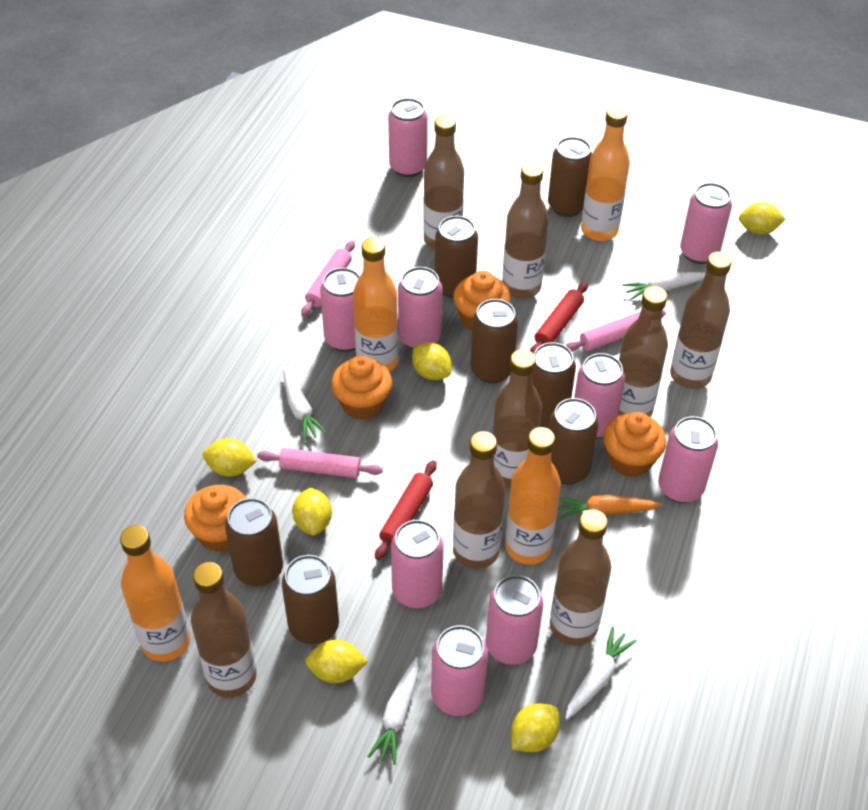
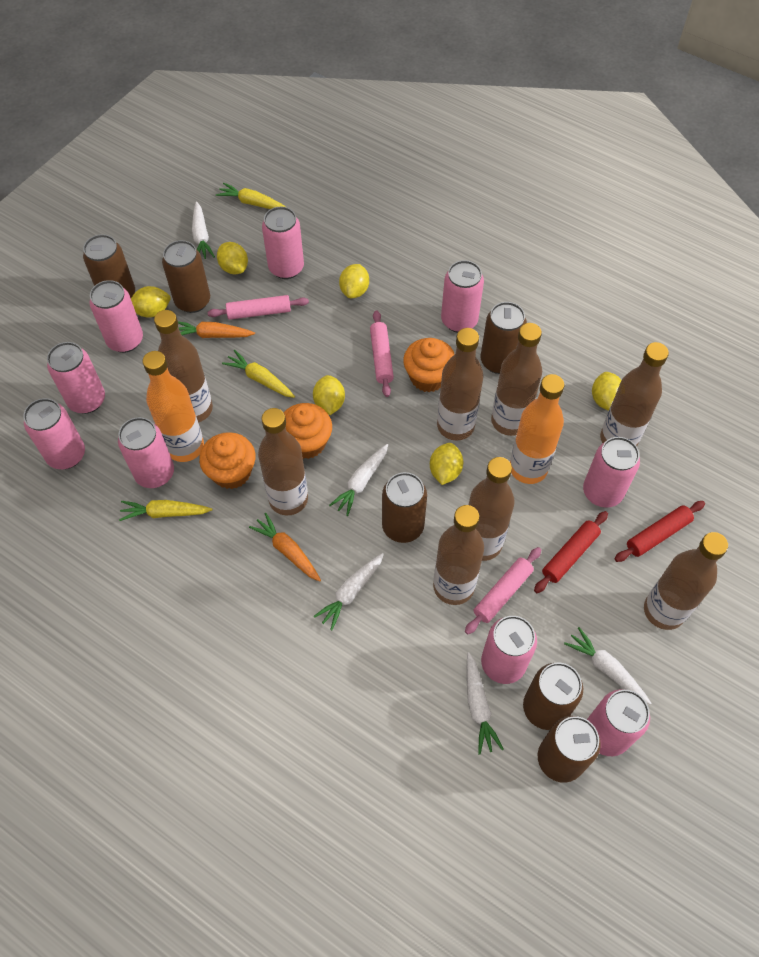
brown can: [225,498,283,586] [282,555,339,644] [435,216,478,298] [470,299,518,383] [532,342,576,428] [548,137,592,217] [549,398,598,485] = 7 -> [83,234,135,298] [162,240,210,313] [382,472,427,543] [480,302,527,374] [523,662,583,730] [538,716,601,783] = 6
orange bottle: [120,525,190,662] [353,237,398,372] [505,427,561,565] [581,106,630,241] = 4 -> [143,351,204,462] [510,374,564,484] = 2
orange carrot: [558,495,661,519] = 1 -> [178,321,255,338] [249,513,321,582] = 2
orange cupcake: [184,485,246,552] [331,356,392,420] [453,271,511,331] [603,412,666,477] = 4 -> [199,432,256,489] [283,403,332,459] [403,338,455,392] = 3
white carrot: [283,366,327,441] [367,657,419,765] [565,627,636,720] [622,272,706,300] = 4 -> [192,201,215,259] [314,553,384,630] [329,444,388,516] [466,652,503,755] [564,627,651,705] = 5
yellow carrot: none = 0 -> [119,500,212,521] [216,182,286,209] [222,350,295,398] = 3

